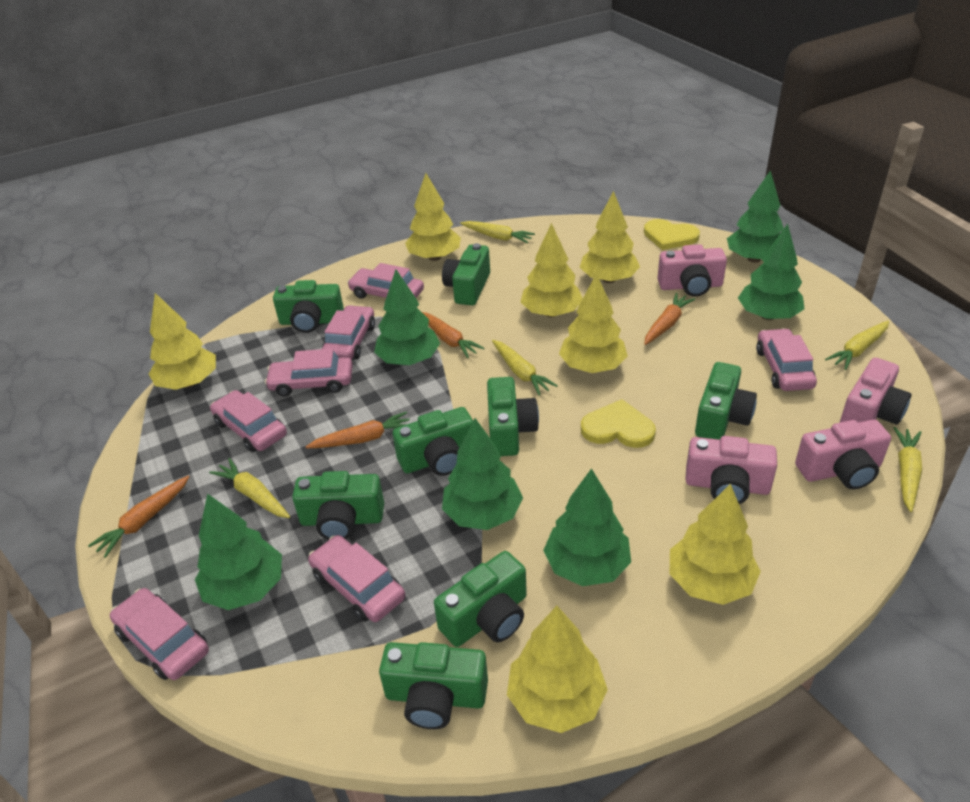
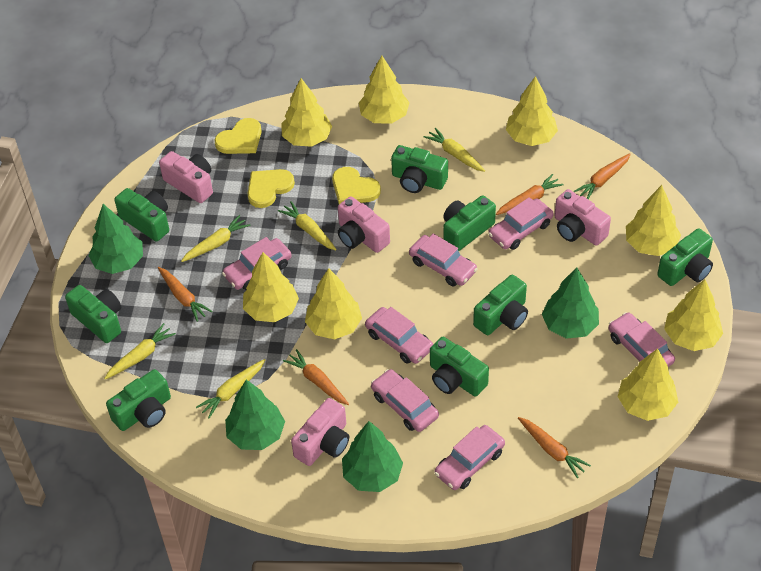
green tree: [195,493,282,610] [374,269,440,365] [442,418,523,530] [543,468,631,586] [727,170,784,263] [738,224,805,320] = 6 -> [88,204,143,274] [225,380,285,450] [342,421,403,492] [542,267,599,339] = 4
orange carrot: [88,475,190,558] [306,412,410,448] [422,312,484,358] [644,293,695,345] = 4 -> [158,267,212,322] [283,349,349,405] [496,174,564,215] [518,417,591,478] [574,153,631,199] = 5
yellow heart: [581,399,656,448] [644,219,700,250] = 2 -> [214,118,262,154] [248,169,295,208] [332,167,381,204] = 3
yellow tree: [149,293,216,390] [405,173,461,261] [507,606,608,733] [521,223,583,317] [559,273,628,373] [580,191,640,283] [670,484,761,605] = 7 -> [243,252,299,322] [281,78,332,147] [305,268,362,340] [359,56,410,123] [506,76,558,146] [618,348,678,421] [626,185,681,256] [664,279,723,351] = 8

